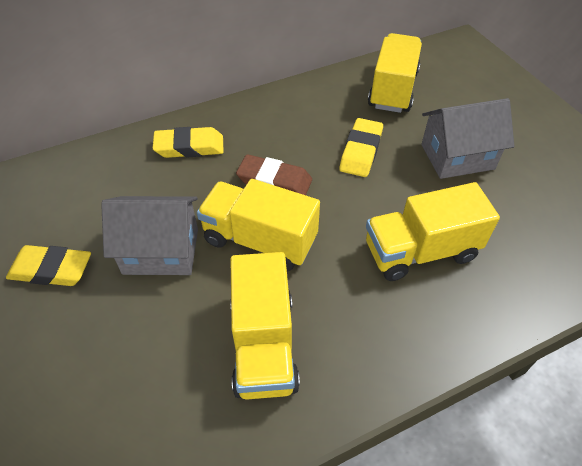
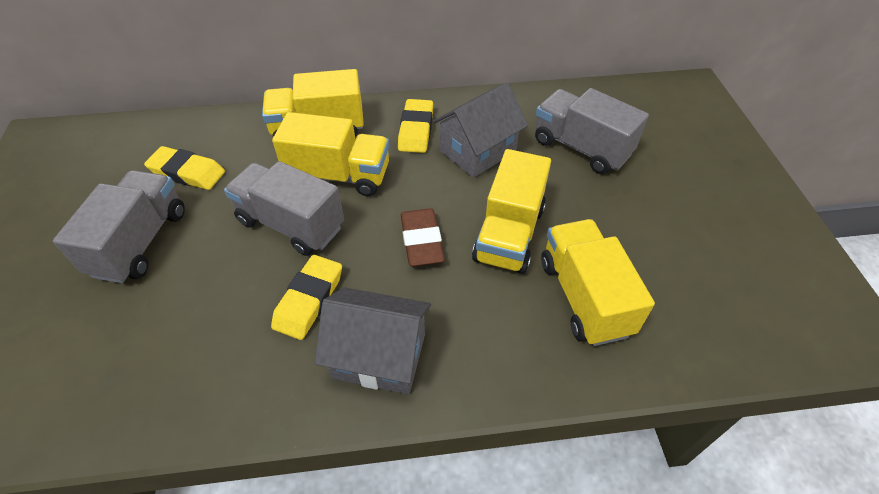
grey truck: none = 0 -> [53,170,185,283] [224,161,344,256] [535,88,649,174] = 3

